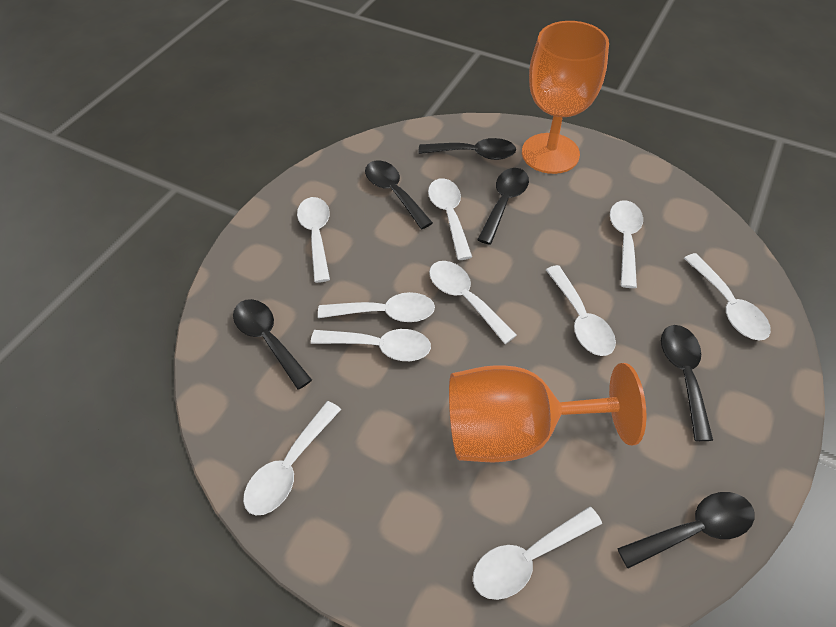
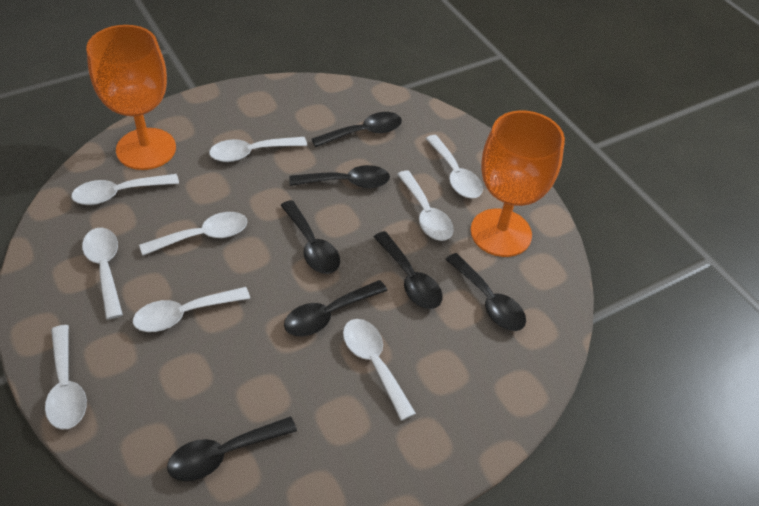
black spoon: [233,299,312,390] [365,161,433,229] [419,138,516,160] [477,168,529,245] [617,492,755,569] [661,325,713,441] = 6 -> [167,417,297,481] [281,200,340,274] [284,280,387,336] [289,165,390,188] [312,112,402,147] [374,231,443,309] [445,253,526,331] = 7
white spoon: [243,401,341,515] [297,197,330,283] [311,329,431,361] [318,292,435,322] [428,179,472,260] [429,261,517,344] [473,506,602,600] [546,265,616,356] [610,200,643,288] [684,253,771,340] = 10 -> [45,325,87,430] [71,174,179,205] [82,228,123,319] [133,287,250,332] [139,212,247,255] [209,137,307,162] [343,319,416,421] [397,170,454,241] [425,135,483,198] = 9

